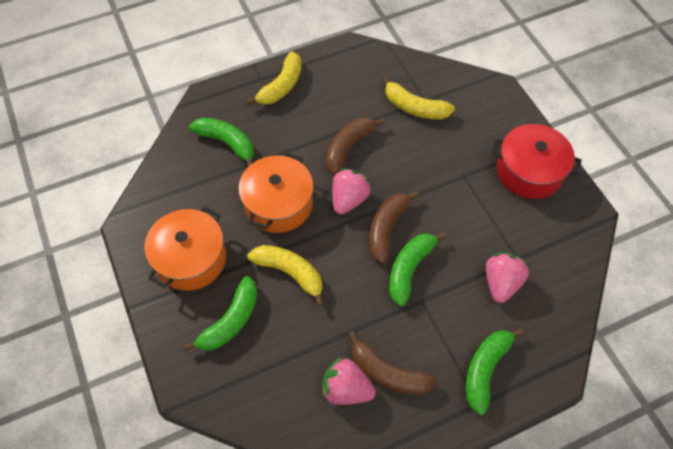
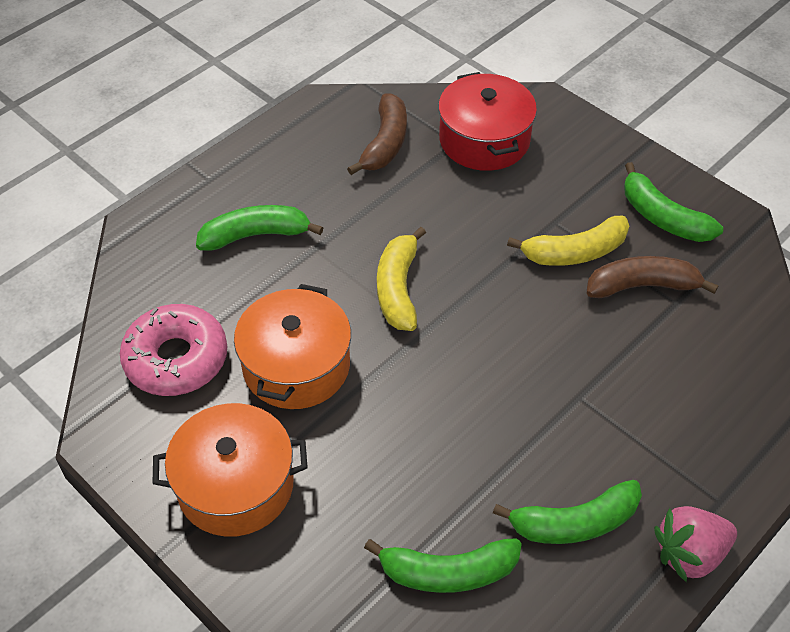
brown banana: [326,118,385,175] [348,331,438,395] [369,191,419,264] = 3 -> [347,93,407,175] [587,256,718,298] = 2
pink donut: none = 0 -> [120,304,227,396] = 1
pink strawberry: [322,356,376,405] [332,168,372,215] [486,253,530,303] = 3 -> [654,506,737,583] = 1
yellow banana: [246,52,301,105] [248,245,324,307] [382,76,455,119] = 3 -> [377,227,426,331] [507,216,629,266] = 2

